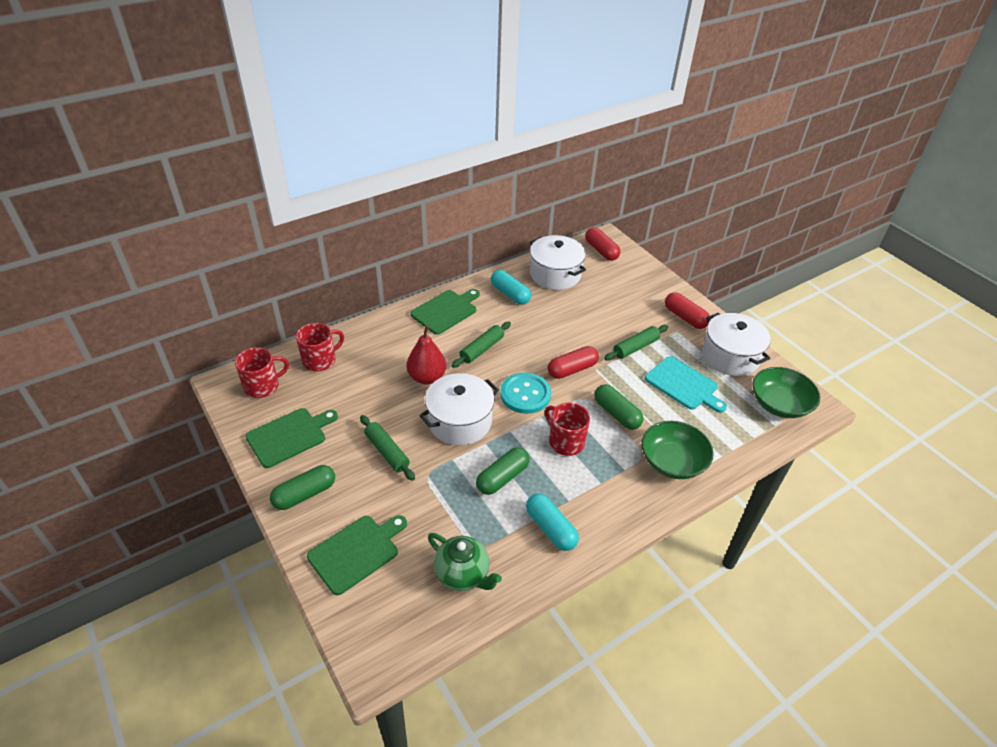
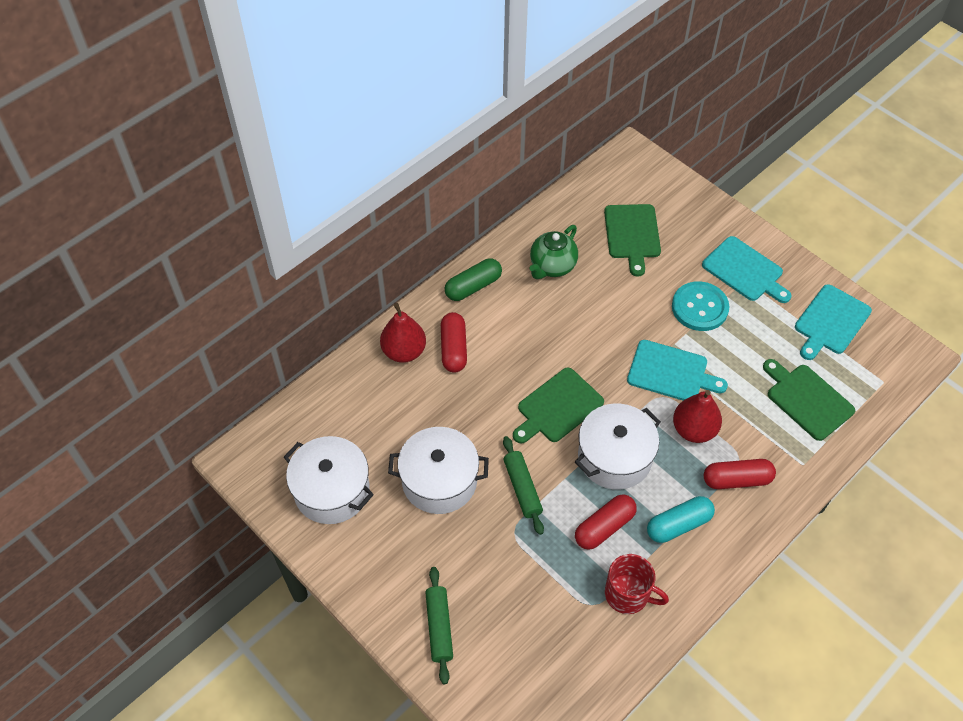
green bowl: [641,421,714,479] [752,367,820,418] = 2 -> none = 0
green capsule: [270,465,335,510] [476,447,530,495] [594,384,643,430] = 3 -> [445,259,502,301] = 1
green rolling pin: [360,415,415,481] [452,322,511,368] [604,325,668,361] = 3 -> [425,567,453,684] [503,436,544,535] = 2
red mug: [235,347,289,398] [296,323,344,371] [545,403,590,456] = 3 -> [605,554,669,614] = 1
red pear: [406,325,446,385] = 1 -> [380,303,426,363] [673,390,722,443] = 2
turquoise capsule: [491,270,531,305] [526,493,579,551] = 2 -> [647,496,715,543] = 1
turquoise cutting board: [645,356,727,413] = 1 -> [627,340,728,401] [702,236,791,303] [795,284,872,360] = 3

